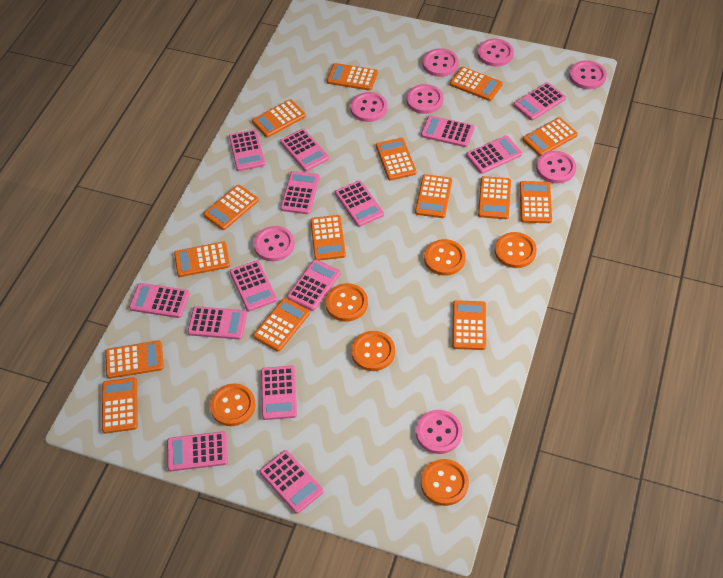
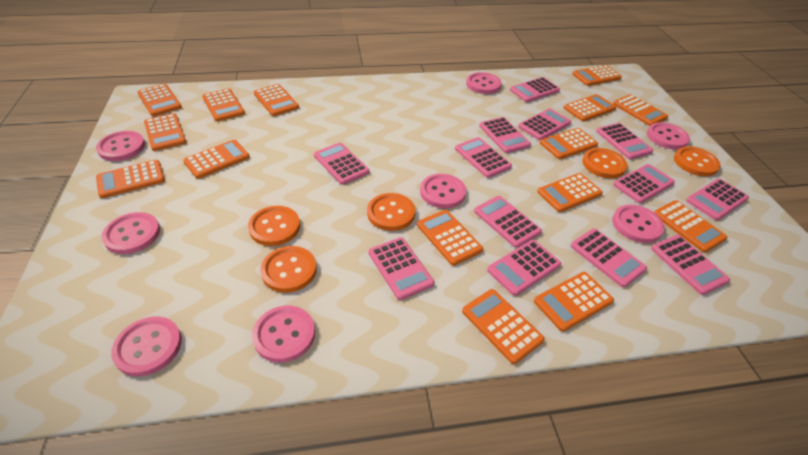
orange button: [210,384,256,426] [325,283,368,322] [351,331,395,371] [421,459,469,506] [424,239,466,276] [495,232,537,268] = 6 -> [248,206,300,246] [260,246,317,293] [367,193,415,231] [582,148,627,178] [674,147,721,177] = 5
pink calculator: [129,283,190,318] [167,431,228,471] [187,306,247,339] [229,129,265,171] [230,260,277,312] [259,450,324,514] [261,366,297,420] [280,129,329,171] [280,171,320,214] [287,259,341,311] [335,180,384,227] [421,115,475,147] [466,136,522,174] [513,82,566,120] = 14 -> [314,143,369,185] [368,237,434,300] [455,137,512,178] [474,196,542,248] [479,117,531,153] [487,240,561,296] [510,77,560,102] [518,109,571,140] [571,229,647,287] [596,123,653,159] [613,164,675,203] [651,235,730,295] [686,179,749,220] = 13

